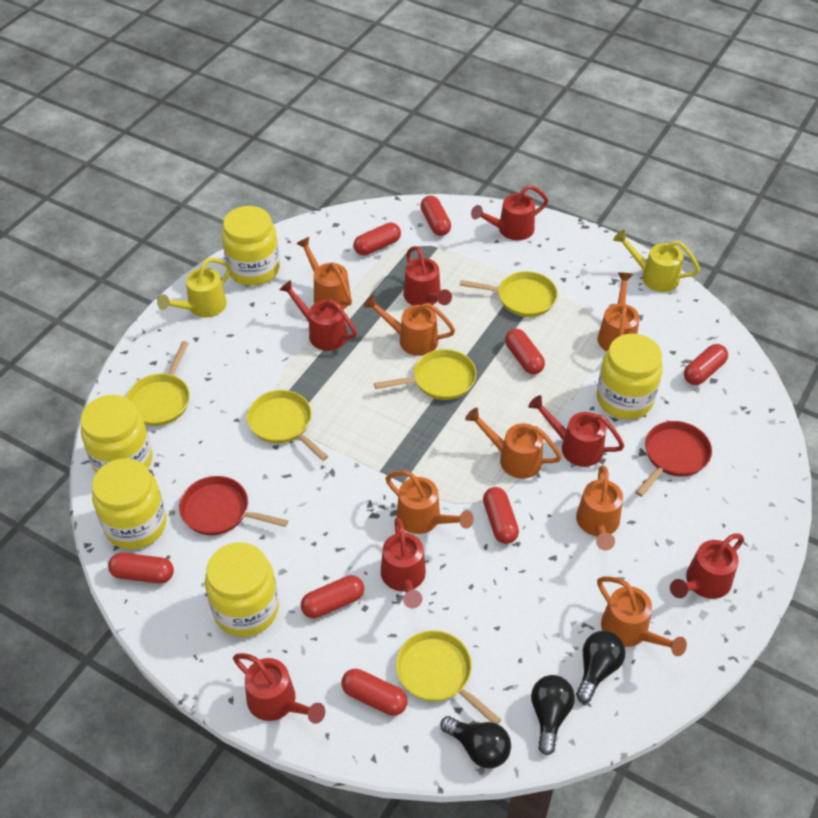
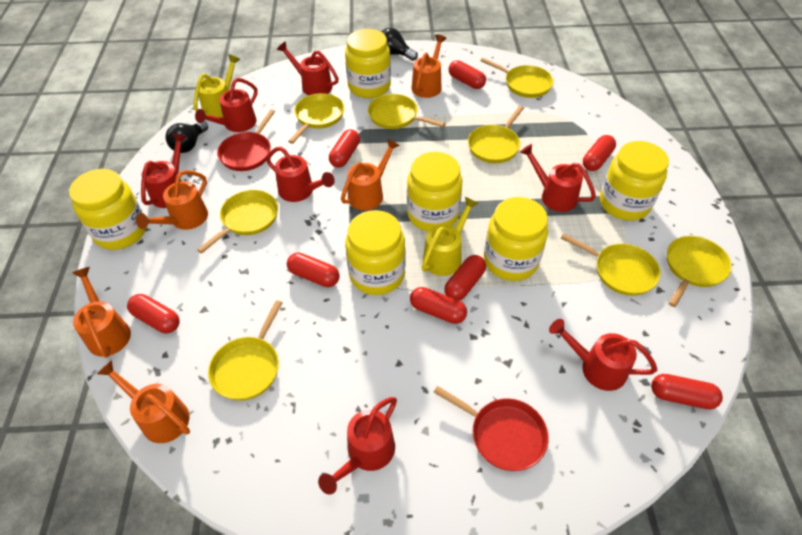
black light bulb: [440,716,511,769] [531,675,575,755] [576,631,626,703] = 3 -> [165,121,208,153] [381,28,418,61] = 2
orange watering can: [296,237,352,309] [363,295,455,356] [385,471,474,534] [465,408,562,479] [576,465,623,550] [597,272,639,352] [597,576,687,656] = 7 -> [72,267,131,358] [97,360,190,443] [136,170,208,230] [341,139,400,210] [412,34,447,98] = 5
yellow jar: [81,395,153,473] [92,458,167,550] [205,542,279,637] [222,206,280,286] [597,334,663,419] = 5 -> [69,169,146,250] [345,29,391,98] [345,210,405,295] [407,152,462,231] [484,197,548,281] [600,141,669,221] = 6
yellow pan: [126,341,190,426] [247,390,328,461] [374,349,477,400] [396,630,501,724] [460,271,558,317] = 5 -> [197,190,278,253] [208,300,282,401] [288,93,344,144] [368,94,446,129] [468,106,524,163] [480,58,554,98] [561,233,661,296] [667,236,732,307] = 8

